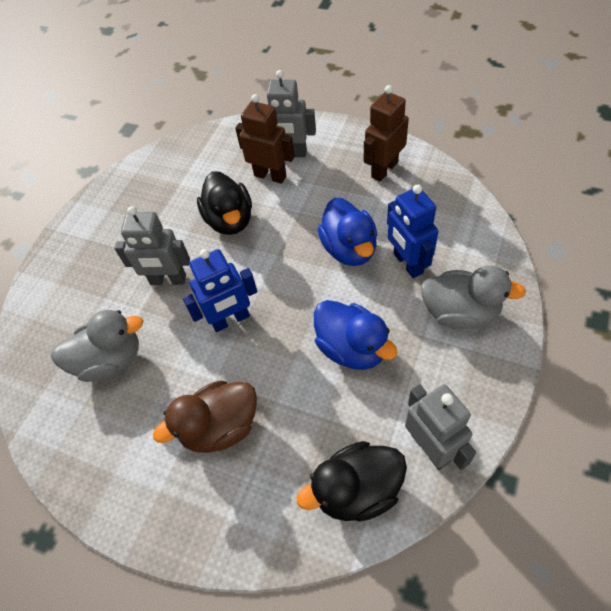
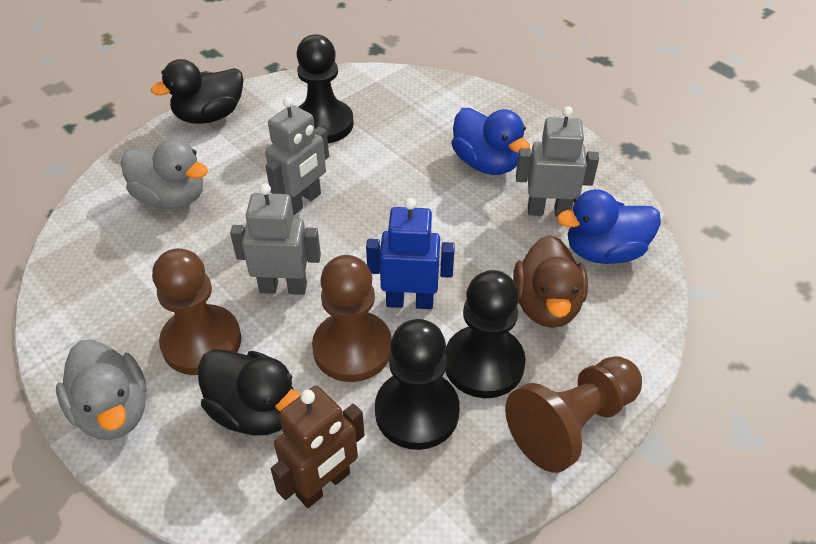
black pawn: none = 0 -> [296,35,354,143] [375,319,460,450] [445,270,526,398] = 3
blue robot: [183,249,257,332] [387,184,439,278] = 2 -> [366,198,455,309] = 1
brown pawn: none = 0 -> [152,248,241,375] [312,255,392,382] [505,356,642,473] = 3
brown robot: [235,94,295,184] [364,85,409,182] = 2 -> [271,386,364,508] = 1

